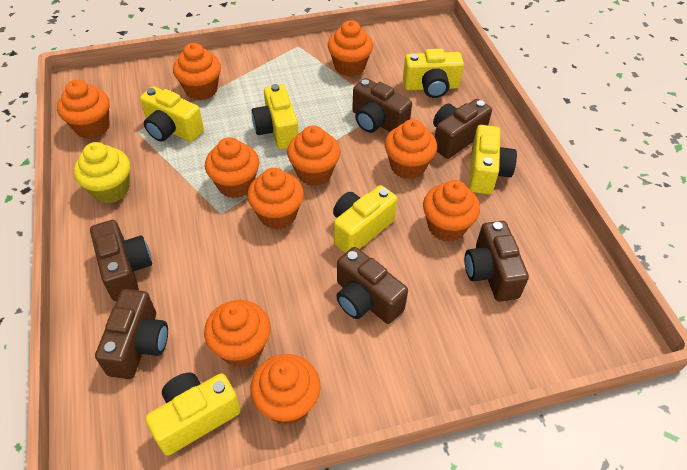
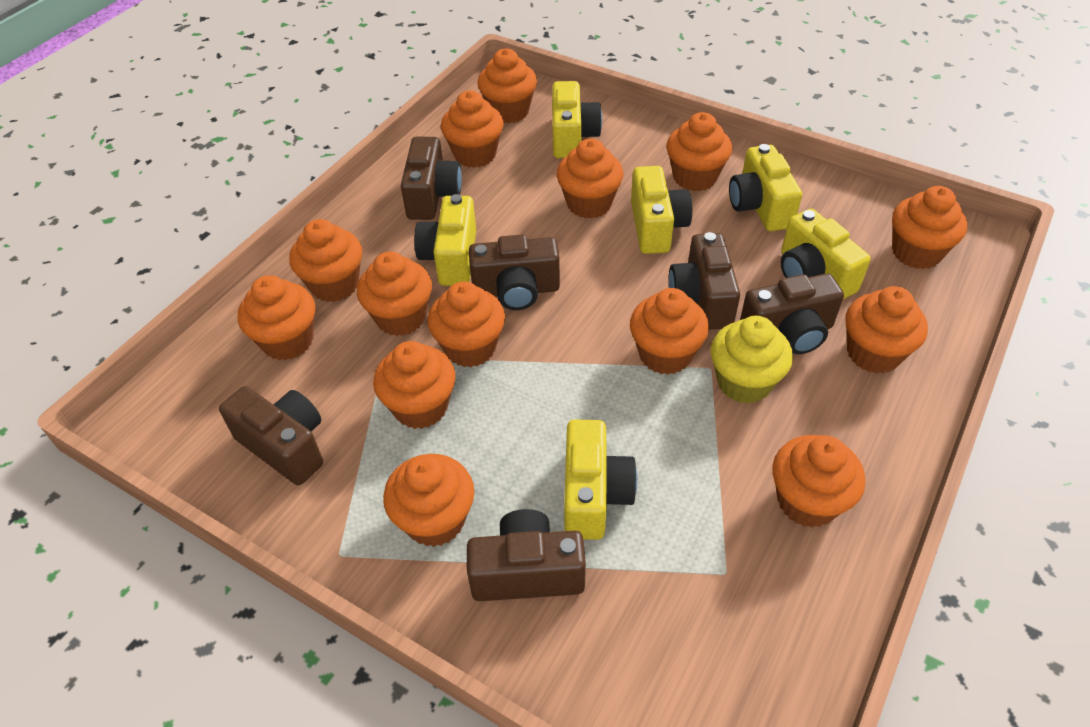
orange cupcake: [57,80,110,139] [173,43,221,100] [204,300,270,367] [205,137,259,198] [247,168,304,229] [250,354,321,425] [287,125,340,186] [328,20,373,77] [385,119,437,179] [423,180,480,242] = 10 -> [238,275,315,360] [289,219,362,302] [357,252,432,336] [373,341,456,429] [383,454,475,547] [427,282,505,367] [441,91,504,168] [477,49,537,123] [557,138,623,219] [630,288,709,375] [666,112,732,191] [773,435,865,528] [846,286,928,374] [892,186,967,269] = 14

